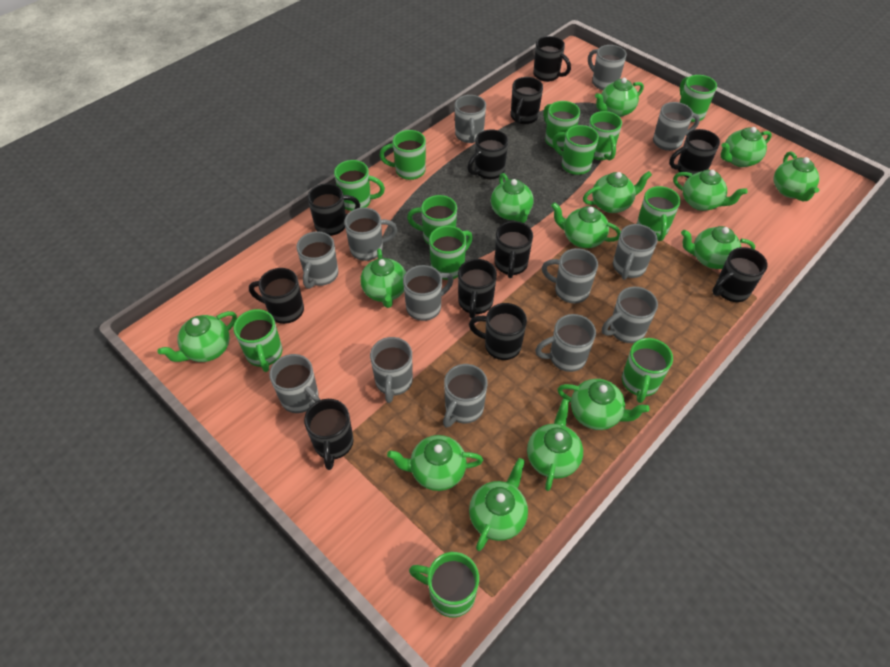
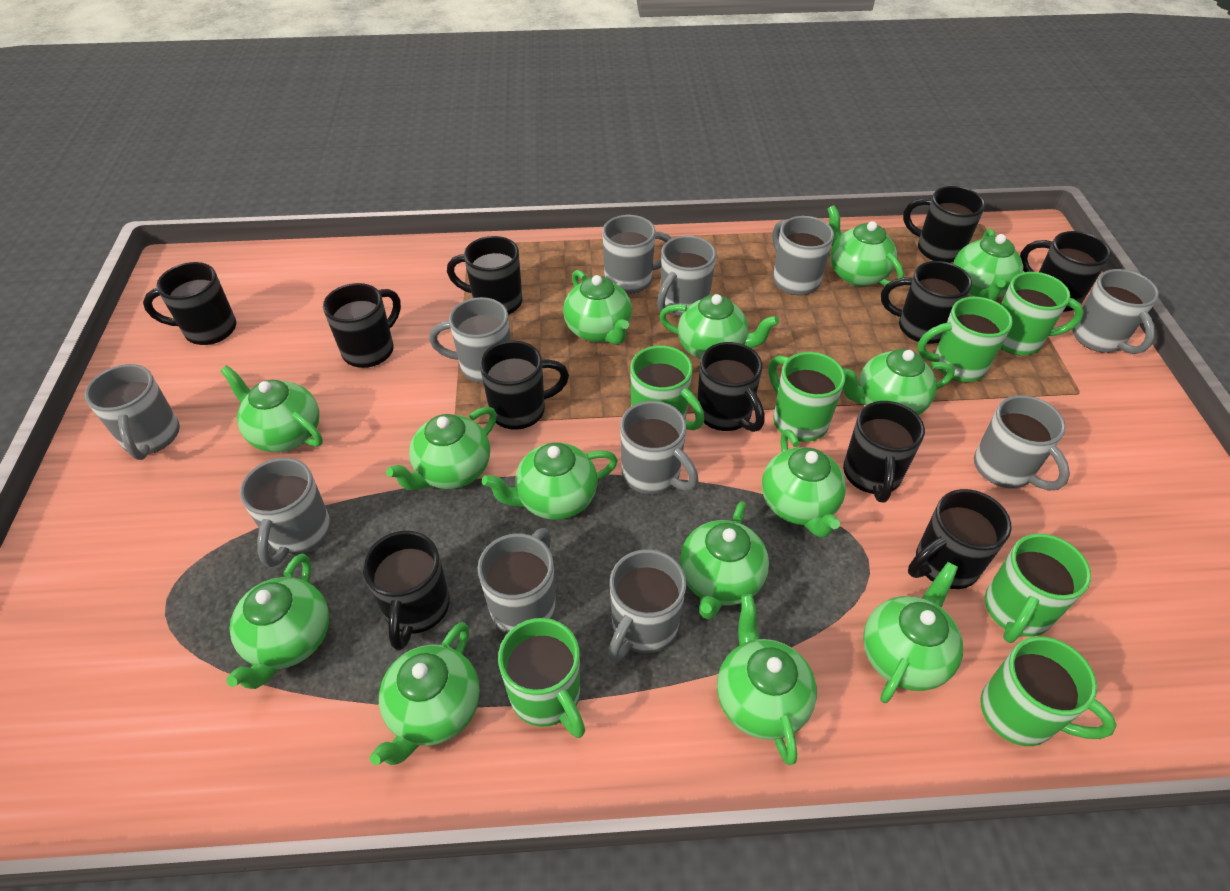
green mug: [233,309,282,372] [334,160,385,211] [379,130,426,180] [407,195,457,245] [409,552,479,618] [429,226,473,280] [543,101,580,149] [552,125,599,175] [589,111,622,161] [622,338,673,403] [637,186,681,241] [680,75,717,122] = 12 -> [498,618,585,738] [630,345,704,430] [769,352,845,442] [917,297,1013,382] [980,636,1117,746] [985,534,1091,643] [1000,272,1084,355] = 7
grey mug: [269,354,320,413] [296,231,338,289] [344,207,397,261] [370,337,413,403] [403,265,453,321] [443,364,488,428] [455,95,486,143] [535,314,596,372] [542,248,598,303] [588,45,627,90] [602,287,658,343] [613,224,658,280] [653,102,700,151] = 13 -> [85,364,180,460] [240,458,331,567] [429,297,511,383] [478,528,556,634] [602,215,672,294] [608,549,686,663] [620,401,698,494] [657,236,716,316] [772,216,834,295] [974,395,1070,491] [1072,269,1159,354] = 11

